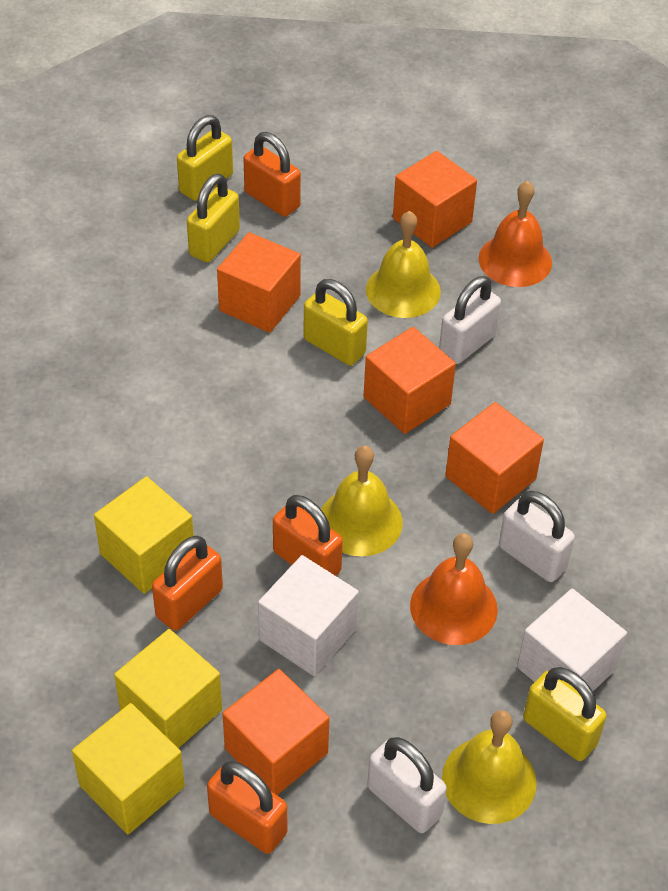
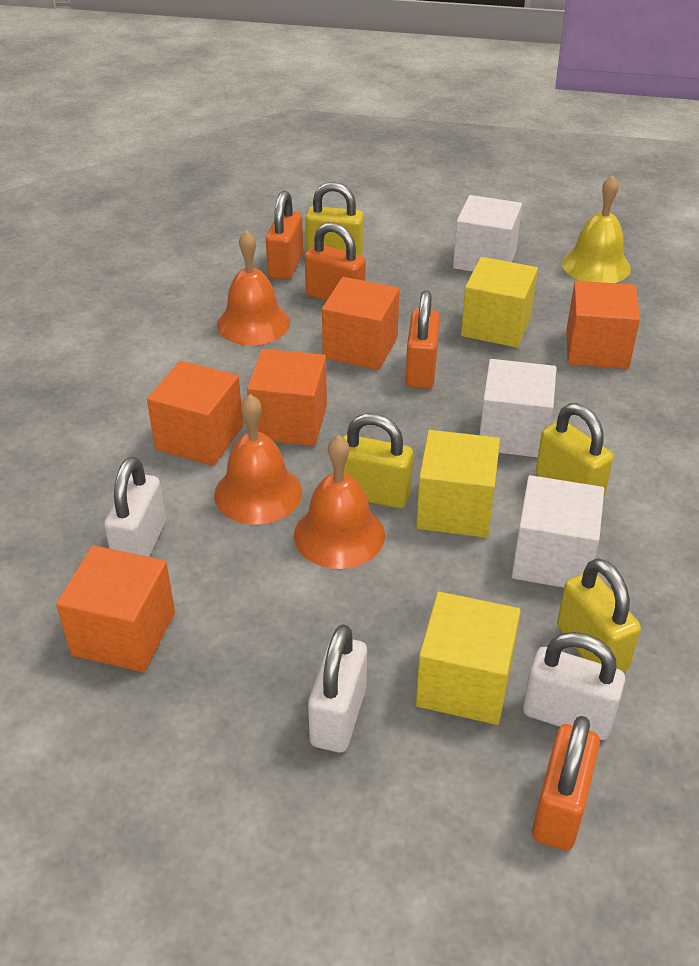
orange bell: [410,533,498,645] [479,181,552,287] = 2 -> [214,394,302,525] [217,230,290,345] [294,435,385,569] = 3
white cube: [258,555,359,676] [517,588,627,691] = 2 -> [453,195,522,272] [479,359,556,458] [512,475,604,588] = 3
yellow bell: [321,446,403,556] [366,211,441,318] [442,710,537,824] = 3 -> [562,175,631,283] = 1

